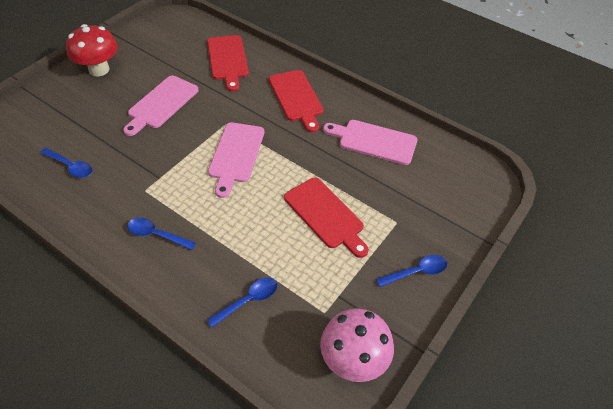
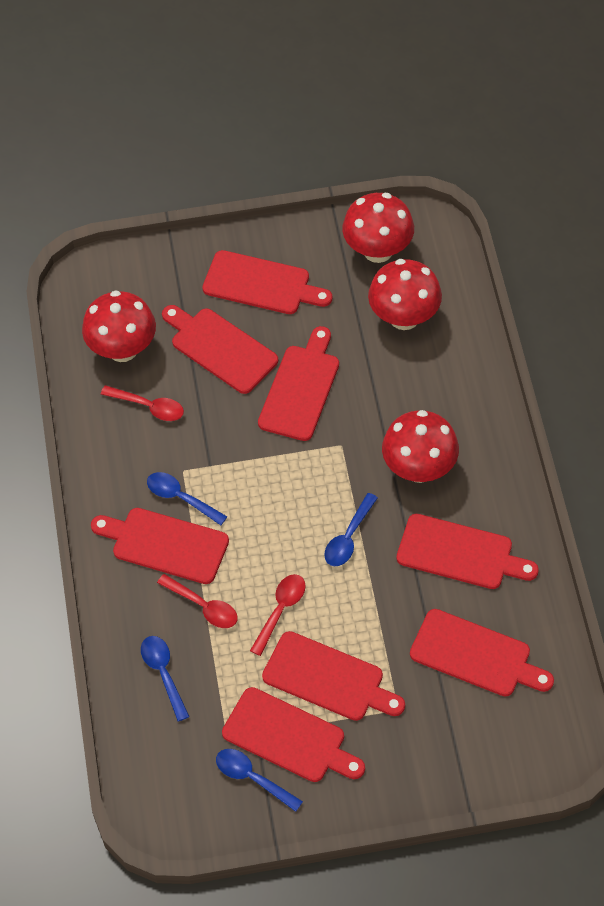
pink cutting board: [123,75,198,136] [208,122,264,198] [323,120,418,165] = 3 -> none = 0
pink mushroom: [320,308,394,382] = 1 -> none = 0
red cutting board: [207,35,249,91] [269,70,324,133] [284,178,369,258] = 3 -> [91,508,229,584] [162,305,278,394] [202,250,332,314] [222,687,365,782] [258,326,339,441] [262,631,405,721] [396,514,539,589] [410,609,554,697] = 8
red mushroom: [66,24,118,76] = 1 -> [82,290,156,362] [342,193,414,263] [368,259,442,330] [382,410,459,483] = 4
red spoon: none = 0 -> [101,385,184,421] [157,574,238,628] [250,574,306,656] = 3

